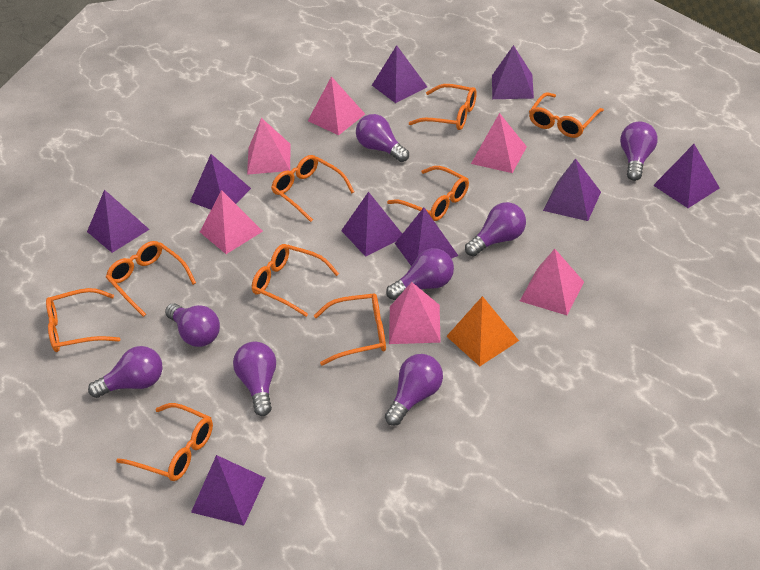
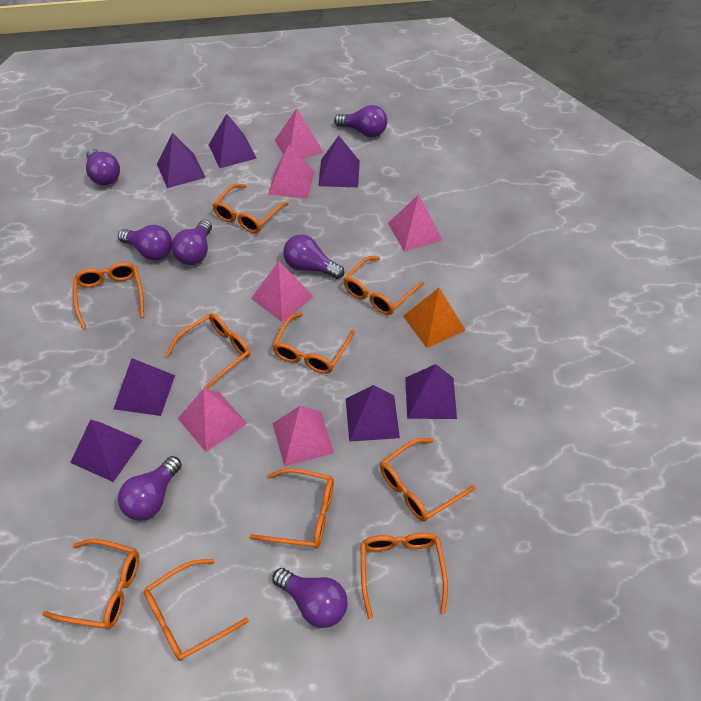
orange glasses: [46,288,120,352] [106,241,196,317] [116,403,213,481] [252,244,339,317] [271,155,354,222] [314,293,386,366] [387,166,469,221] [409,84,477,130] [529,92,604,138] = 9 -> [42,539,139,629] [73,262,144,330] [144,559,249,661] [165,313,250,389] [212,184,289,233] [250,468,334,549] [272,312,355,374] [343,256,424,315] [360,533,448,619] [380,438,476,521] = 10
purple light bulb: [88,346,163,398] [165,303,220,347] [233,342,276,416] [356,114,409,162] [385,354,443,426] [386,248,454,300] [465,202,526,257] [620,122,658,181] = 8 -> [86,148,120,185] [118,225,172,260] [118,456,182,521] [172,220,212,265] [272,568,348,628] [283,235,344,279] [334,105,387,137] = 7
purple pyramid: [87,189,150,253] [190,154,251,210] [191,455,265,526] [341,192,402,257] [372,45,427,103] [395,208,458,266] [492,45,534,99] [543,158,601,221] [653,144,720,208] = 9 -> [70,419,143,482] [113,358,175,416] [157,133,206,188] [209,114,257,168] [318,136,360,187] [346,385,400,442] [405,364,457,419] = 7

